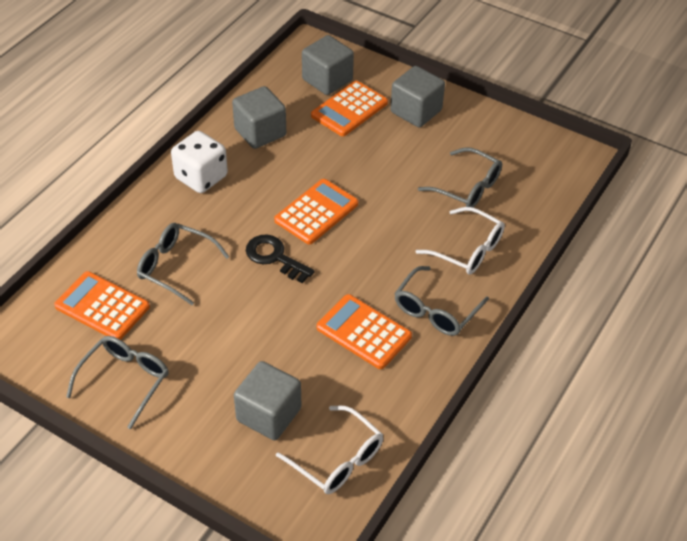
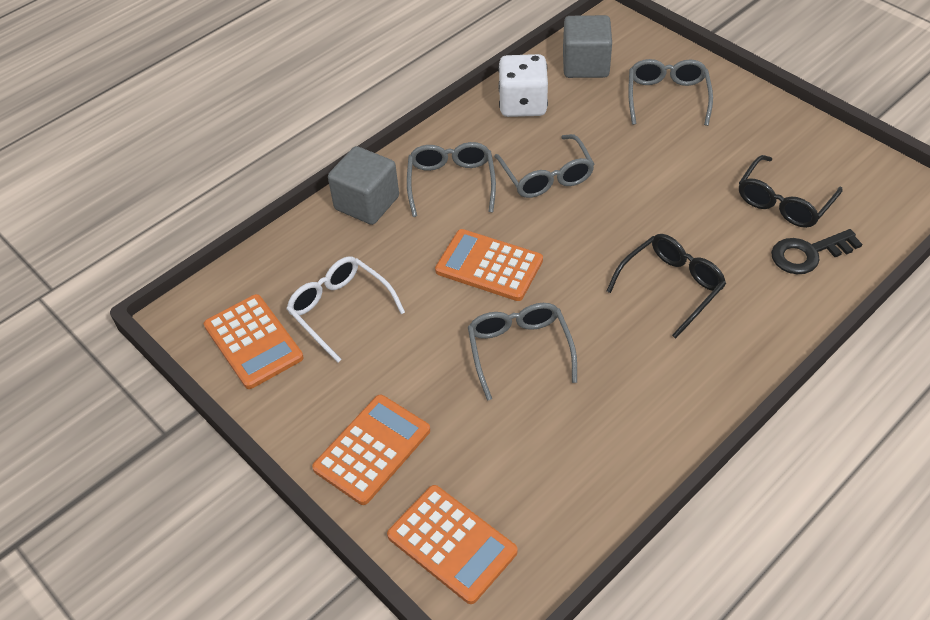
black glasses: none = 0 -> [607,234,726,339] [739,155,843,228] = 2
grey cube: [232,86,286,149] [234,361,301,440] [302,35,354,95] [390,66,445,127] = 4 -> [328,146,399,225] [563,15,612,78] = 2
white glasses: [276,406,383,494] [416,207,505,275] = 2 -> [286,256,405,362] = 1

